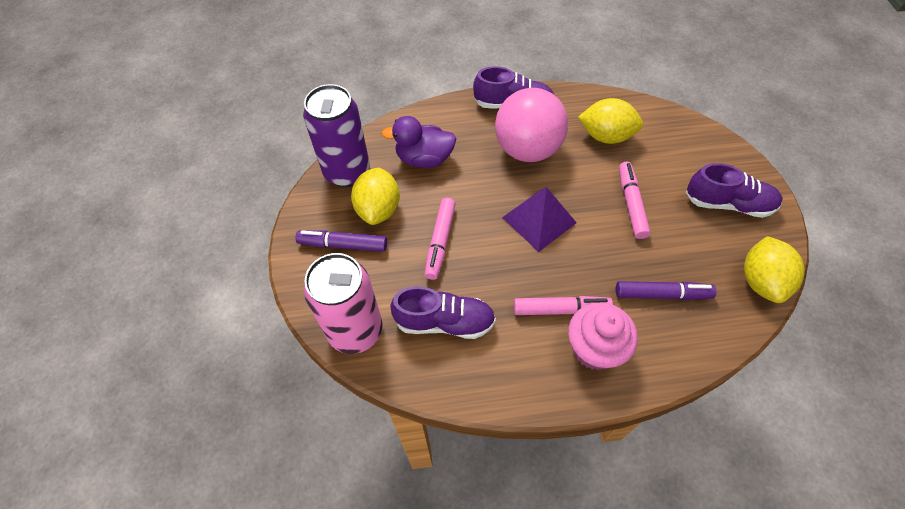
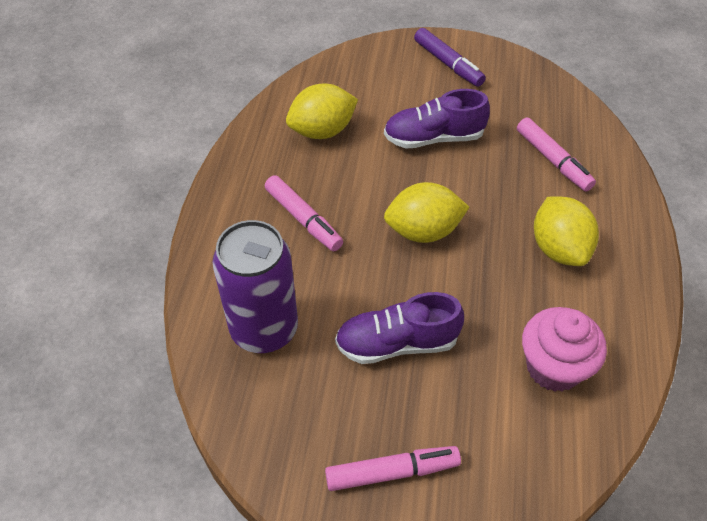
pink ball: [495,88,568,162] = 1 -> none = 0
pink can: [304,253,382,354] = 1 -> none = 0
purple duck: [381,116,456,168] = 1 -> none = 0
purple marker: [296,230,387,252] [616,281,717,300] = 2 -> [414,28,486,87] = 1
purple pyramid: [502,187,577,252] = 1 -> none = 0
purple shoe: [390,286,496,339] [473,66,554,109] [686,163,783,218] = 3 -> [335,292,464,364] [384,89,490,149] = 2

